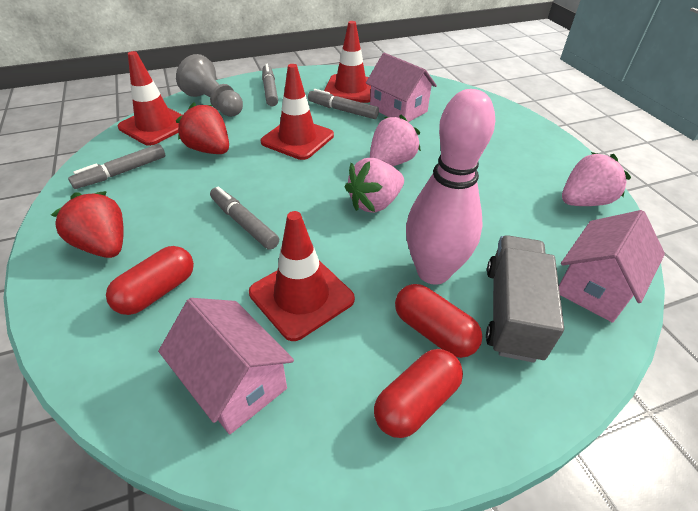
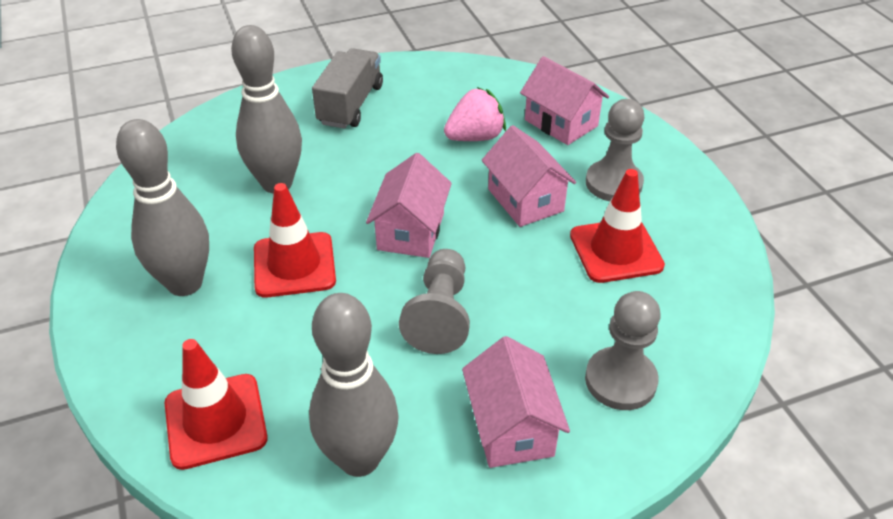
grey bowling pin: none = 0 -> [116,119,209,296] [231,25,302,193] [309,293,399,477] = 3
grey marker: [68,144,165,189] [210,186,279,250] [262,64,278,106] [308,89,379,119] = 4 -> none = 0
grey pawn: [176,54,243,117] = 1 -> [399,249,470,354] [585,291,661,410] [586,99,644,201] = 3
pink bowling pin: [406,89,495,285] = 1 -> none = 0
pink house: [158,298,294,434] [366,53,437,122] [559,210,665,323] = 3 -> [366,153,452,258] [462,336,570,468] [481,125,576,227] [520,56,609,145] = 4
pink strawberry: [345,158,404,213] [370,115,421,166] [562,152,631,206] = 3 -> [444,87,506,141] = 1
red capsule: [106,246,194,315] [374,349,463,438] [395,284,482,358] = 3 -> none = 0
red strawberry: [51,191,124,258] [176,102,229,154] = 2 -> none = 0
red traffic cone: [118,51,182,146] [249,211,355,341] [261,64,334,160] [324,21,371,103] = 4 -> [165,339,268,470] [254,183,336,298] [570,169,665,283] = 3

